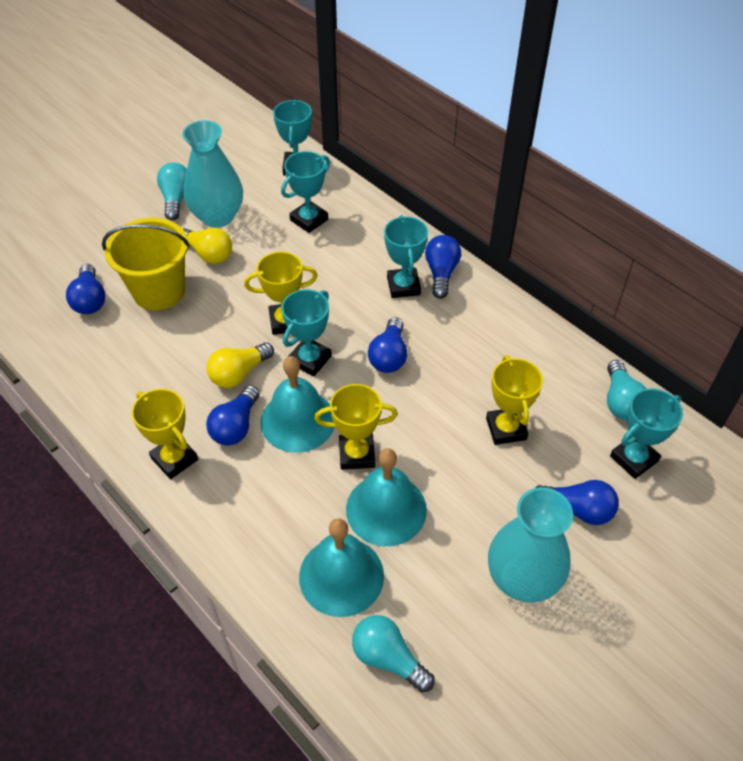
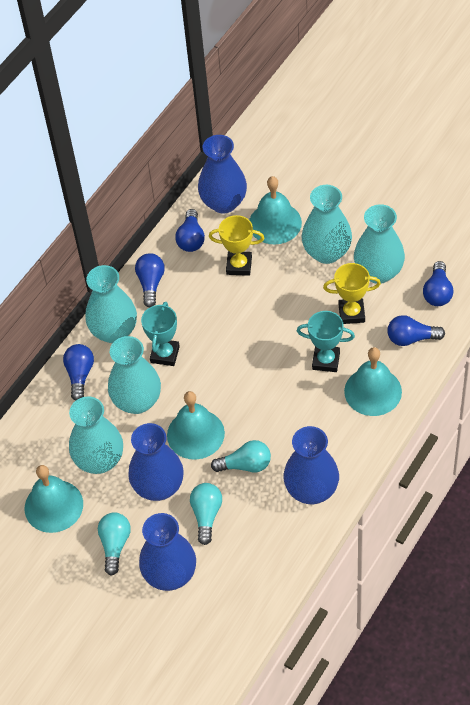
blue vase: none = 0 -> [128,423,184,501] [139,513,196,591] [198,135,247,214] [283,426,339,504] = 4
turquoise bell: [260,356,334,453] [299,518,384,617] [346,448,427,546] = 3 -> [25,465,83,533] [167,391,225,460] [249,176,302,244] [344,347,402,416] = 4
turquoise trophy: [273,100,312,176] [281,151,330,233] [282,289,332,376] [384,215,428,298] [610,388,683,479] = 5 -> [141,302,180,366] [297,311,355,372] = 2
turquoise vase: [182,120,243,228] [488,487,573,603] = 2 -> [69,396,123,474] [85,265,137,343] [108,336,161,414] [301,185,352,264] [354,204,405,284] = 5
yellow bucket: [102,218,190,310] = 1 -> none = 0
yellow light bulb: [182,228,232,264] [206,342,274,388] = 2 -> none = 0
yellow trophy: [131,389,198,479] [244,252,317,335] [314,384,398,470] [486,355,543,445] = 4 -> [209,215,264,276] [323,263,381,324] = 2

